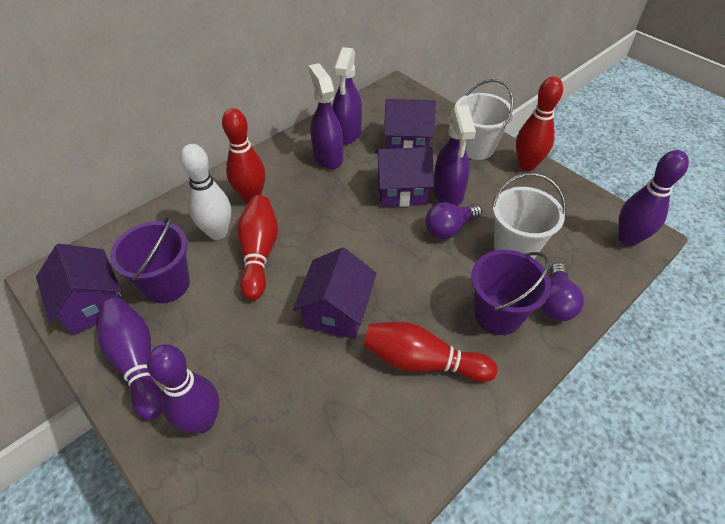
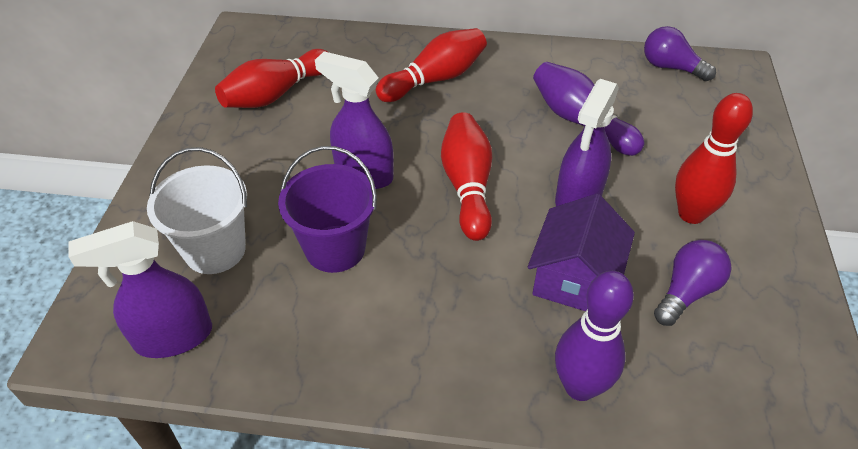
purple bowling pin: [97,297,163,420] [147,344,219,433] [619,150,689,246] = 3 -> [533,62,644,156] [555,271,634,401] = 2
purple bucket: [110,216,190,303] [471,250,551,335] = 2 -> [278,146,377,273] = 1
purple house: [36,244,121,335] [293,247,377,339] [375,147,434,207] [384,99,436,149] = 4 -> [527,194,635,311] = 1
white bowling pin: [180,144,231,240] = 1 -> none = 0
white bucket: [455,79,514,160] [491,173,566,259] = 2 -> [147,147,247,274] = 1

